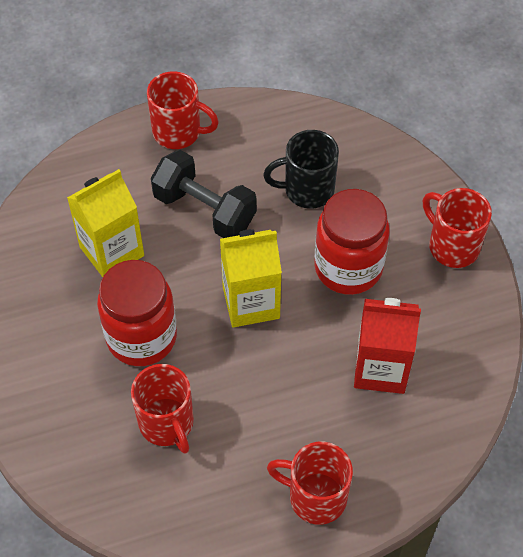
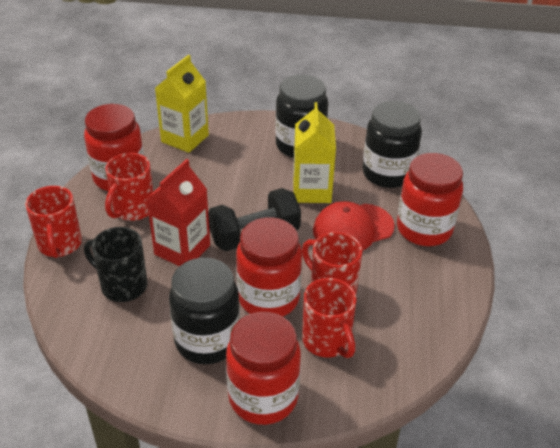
black jar: none = 0 -> [169,258,240,364] [275,75,328,158] [362,101,422,188] = 3
red cap: none = 0 -> [313,201,395,251] = 1
red jar: [97,260,177,366] [314,189,390,295] = 2 -> [84,104,144,191] [226,312,301,425] [236,217,302,317] [397,153,463,246] = 4

